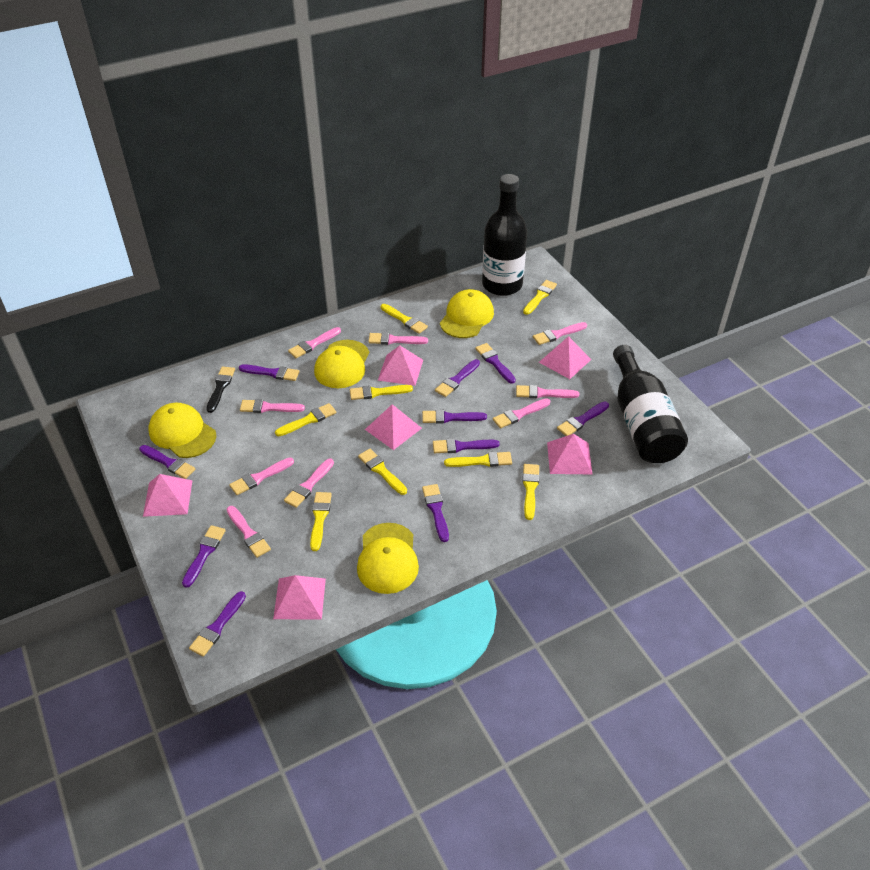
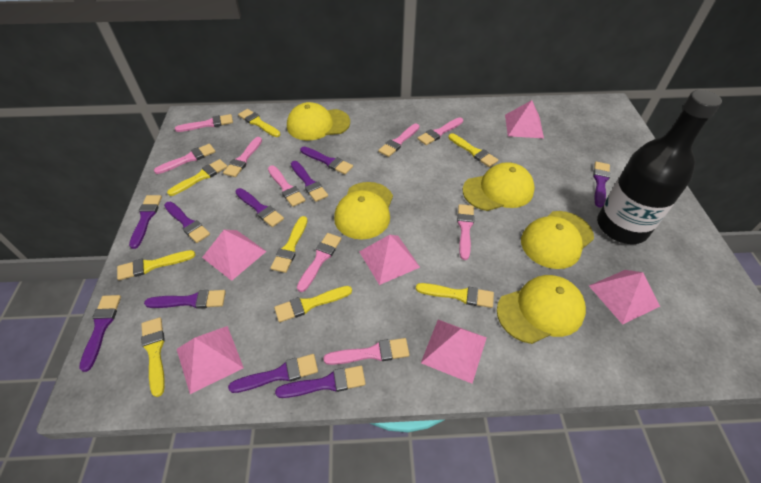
black bottle: [482,174,527,296] [613,345,688,463] = 2 -> [597,90,722,244] = 1
black brush: [206,366,235,413] = 1 -> none = 0
yellow cap: [149,403,216,458] [314,340,369,388] [357,523,419,594] [440,289,494,338] = 4 -> [287,102,350,141] [334,182,393,239] [463,162,535,211] [497,275,586,344] [521,211,594,269] = 5

